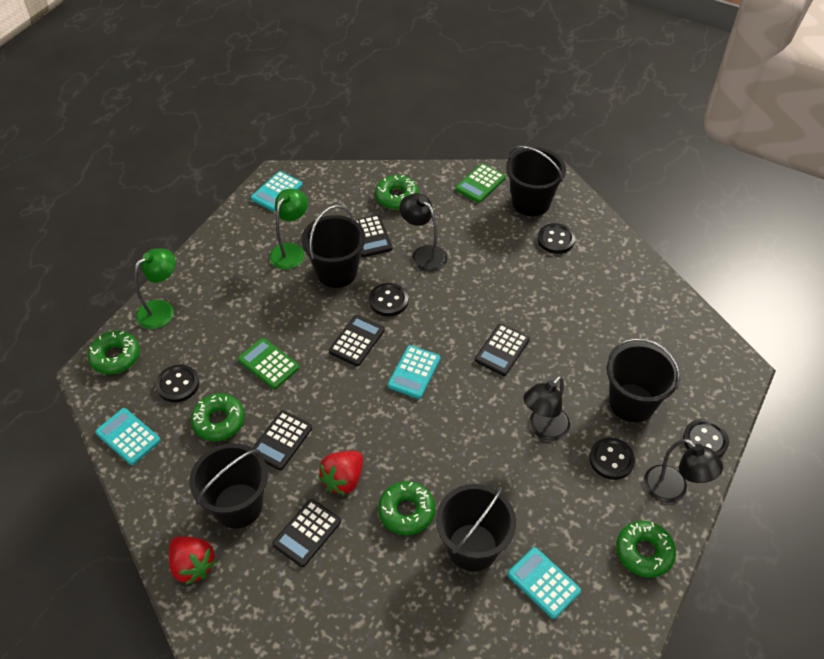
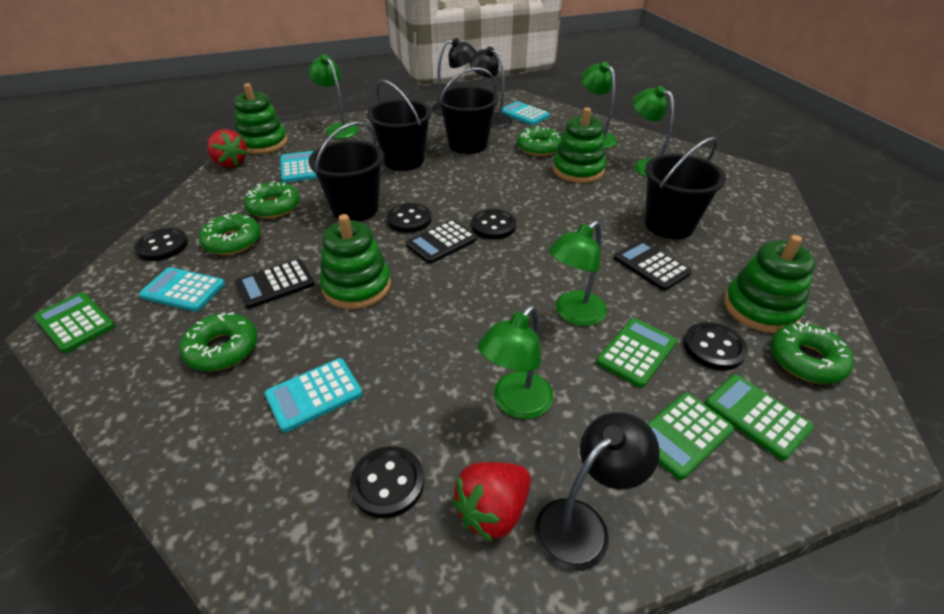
black bucket: [189,443,268,529] [301,205,365,288] [436,484,516,571] [506,146,566,216] [607,338,680,423] = 5 -> [308,121,384,221] [367,79,432,171] [437,67,499,154] [645,137,726,239] = 4
black calculator: [253,410,312,470] [272,499,341,567] [329,315,385,366] [355,215,392,257] [475,324,530,376] = 5 -> [235,259,314,309] [406,220,477,264] [614,240,692,291] = 3
green calculator: [238,338,299,389] [455,163,506,203] = 2 -> [34,293,115,353] [596,318,677,388] [647,393,734,480] [705,374,814,460] = 4
green lamp: [134,248,176,329] [269,189,308,270] = 2 -> [308,54,359,139] [478,305,554,419] [548,220,607,326] [581,62,618,148] [632,86,674,177] = 5
green stacking toy: none = 0 -> [234,83,288,154] [320,214,391,309] [552,107,606,183] [724,235,815,333] = 4

